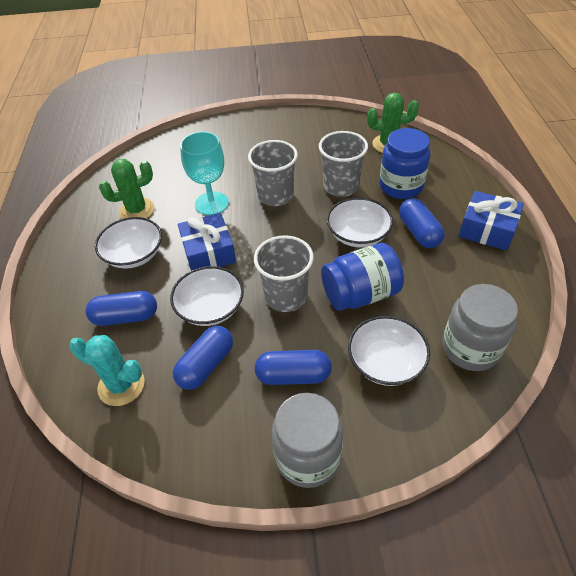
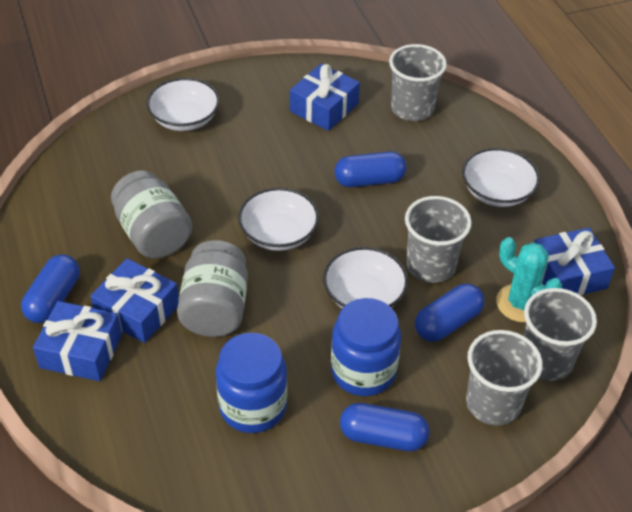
blue gift: [178,213,236,271] [459,191,524,251] = 2 -> [33,301,122,381] [90,258,179,343] [290,64,360,131] [534,228,615,296] = 4
green cactus: [99,159,155,219] [367,93,419,153] = 2 -> none = 0
grey cup: [248,140,298,206] [254,235,314,312] [319,131,368,197] = 3 -> [389,44,447,121] [405,196,472,283] [466,330,542,426] [524,288,597,381] = 4
turquoise goblet: [180,132,229,215] = 1 -> none = 0

